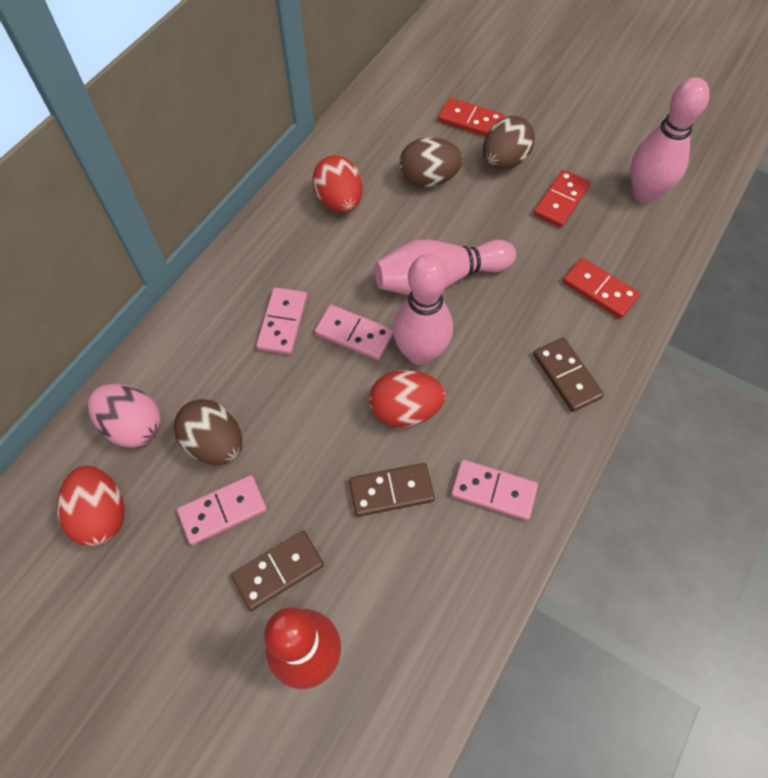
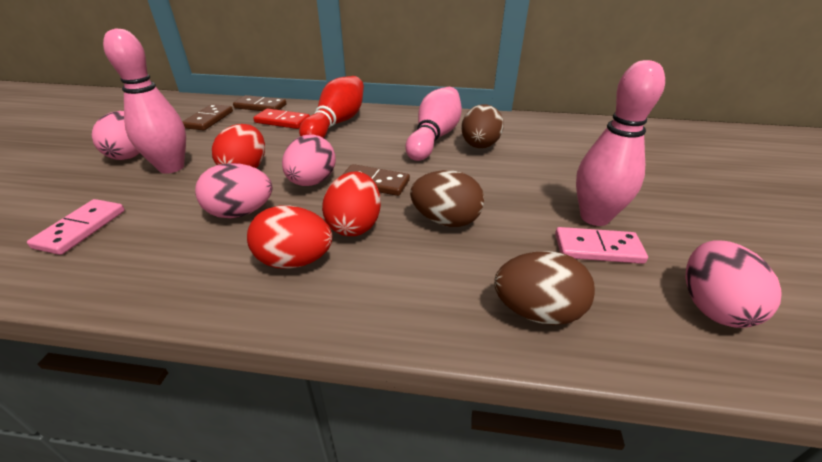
pink domino: [177,475,267,545] [256,287,307,355] [315,305,393,360] [451,460,538,521] = 4 -> [27,199,125,255] [555,227,648,264] = 2
pink egg: [88,384,161,448] = 1 -> [92,111,140,160] [195,163,272,218] [282,134,336,186] [685,240,782,328] = 4
red domino: [438,98,505,136] [533,170,590,228] [563,258,640,319] = 3 -> [253,108,310,129] = 1

